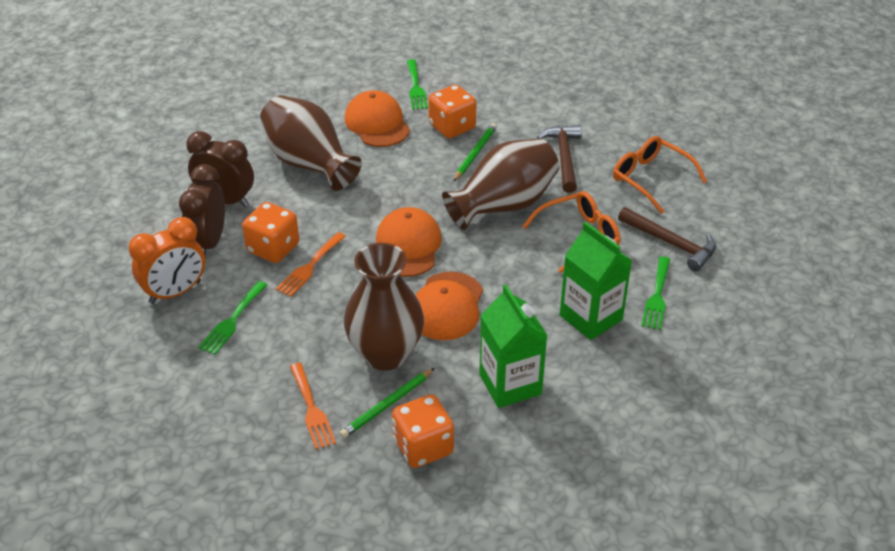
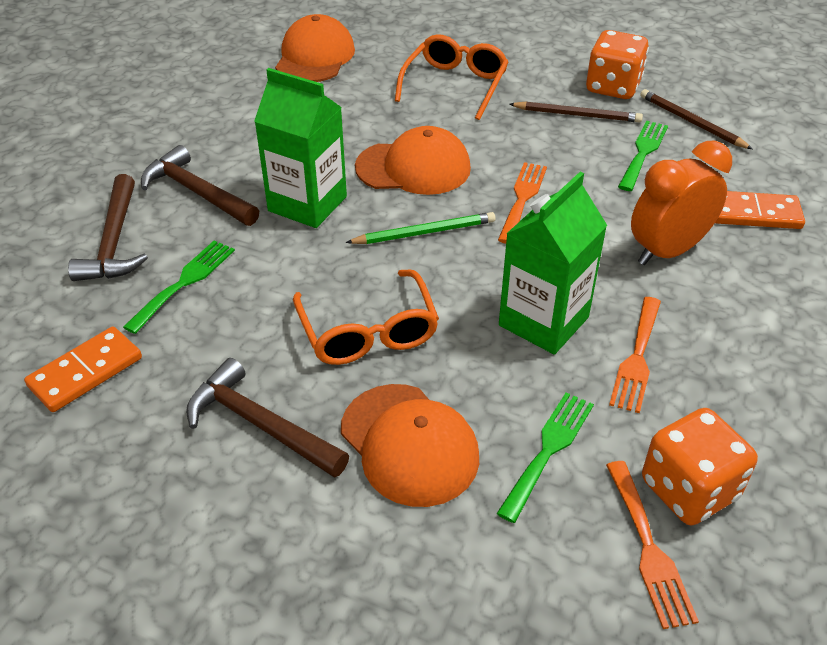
brown clock: [179,164,225,257] [186,131,254,207] = 2 -> none = 0
brown hammer: [537,125,582,193] [618,207,716,271] = 2 -> [68,174,148,281] [141,145,259,226] [186,358,349,478] = 3
brown pencil: none = 0 -> [509,101,643,123] [640,89,752,149] = 2
brown vase: [260,95,362,191] [344,243,424,371] [442,138,559,230] = 3 -> none = 0
green pencil: [340,368,435,438] [453,123,497,182] = 2 -> [345,212,496,244] = 1
orange dice: [242,202,299,263] [392,394,454,468] [428,85,476,138] = 3 -> [586,30,649,99] [642,408,758,525] = 2
orange domino: none = 0 -> [24,326,142,412] [715,191,805,229] = 2
orange fork: [276,232,346,297] [290,363,336,449] = 2 -> [498,162,547,244] [606,461,699,629] [609,297,661,413] = 3

